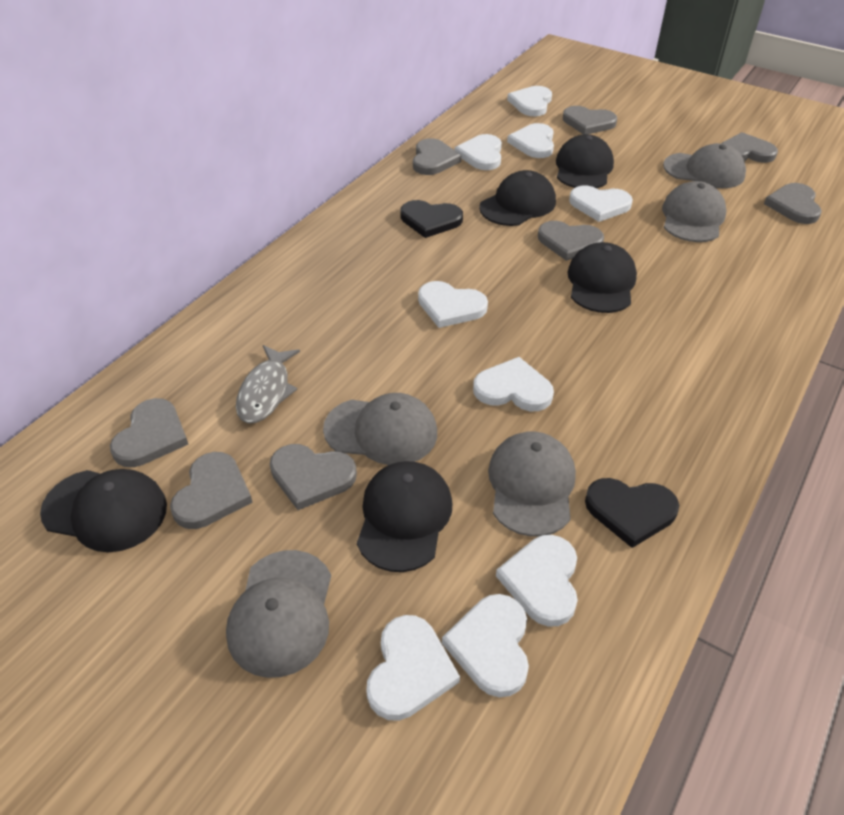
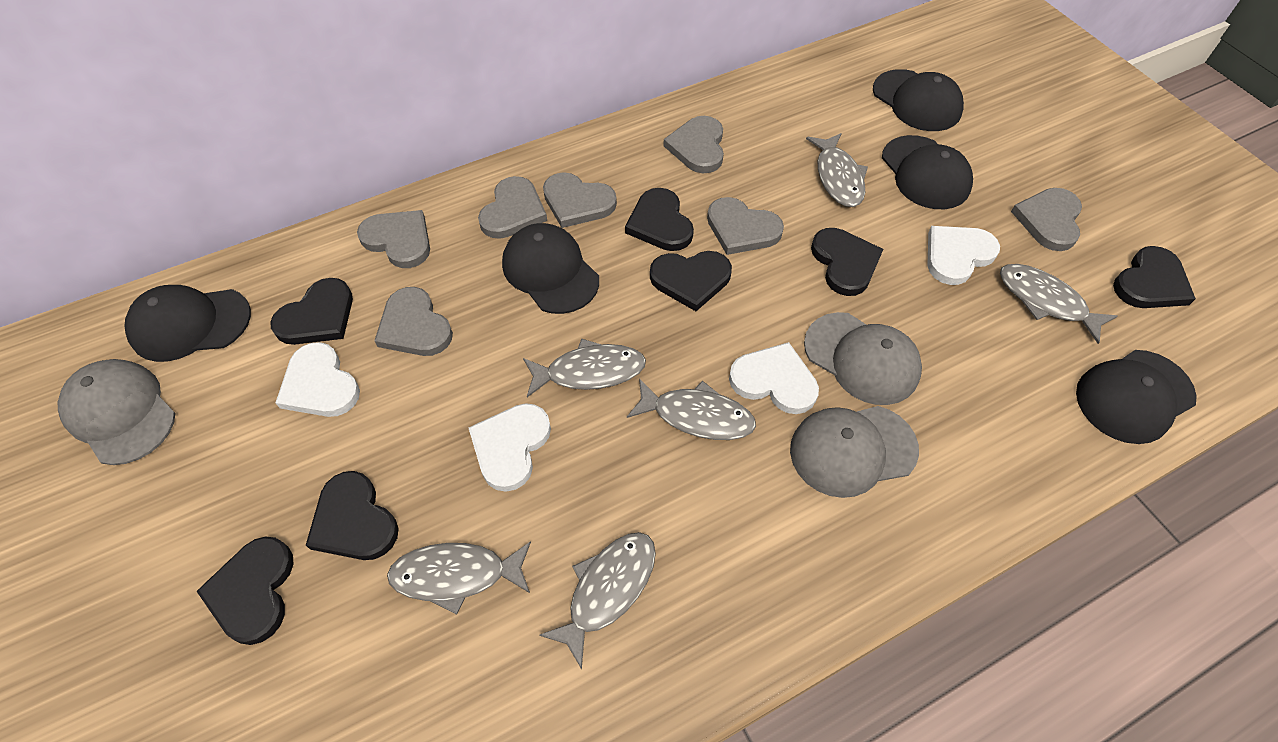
black heart: [401,200,463,238] [585,478,679,548] = 2 -> [197,536,293,645] [270,278,353,345] [306,471,399,560] [625,188,694,251] [650,251,732,311] [811,228,883,296] [1113,246,1196,308] = 7
grey cap: [226,550,331,678] [323,393,437,465] [488,431,576,537] [662,181,727,242] [663,143,746,188] = 5 -> [57,359,176,465] [790,406,919,498] [804,312,922,405] = 3
grey fish: [236,345,300,424] = 1 -> [387,541,531,615] [523,339,646,397] [539,532,656,669] [627,378,756,440] [806,133,868,207] [1000,264,1117,344] = 6
grey heart: [110,398,188,467] [170,452,253,529] [270,444,357,510] [413,138,461,175] [538,221,604,261] [563,106,617,134] [721,132,778,163] [764,183,822,224] = 8 -> [357,210,430,268] [374,287,453,356] [478,176,547,239] [543,172,617,228] [663,116,724,173] [707,197,784,255] [1011,188,1082,251] = 7
white heart: [366,615,460,721] [418,281,488,328] [442,594,529,697] [455,134,502,170] [473,357,554,411] [496,535,578,627] [507,86,552,116] [507,123,554,158] [569,186,633,222] = 9 -> [275,342,360,417] [469,403,551,492] [729,342,819,414] [927,226,1000,285] = 4

